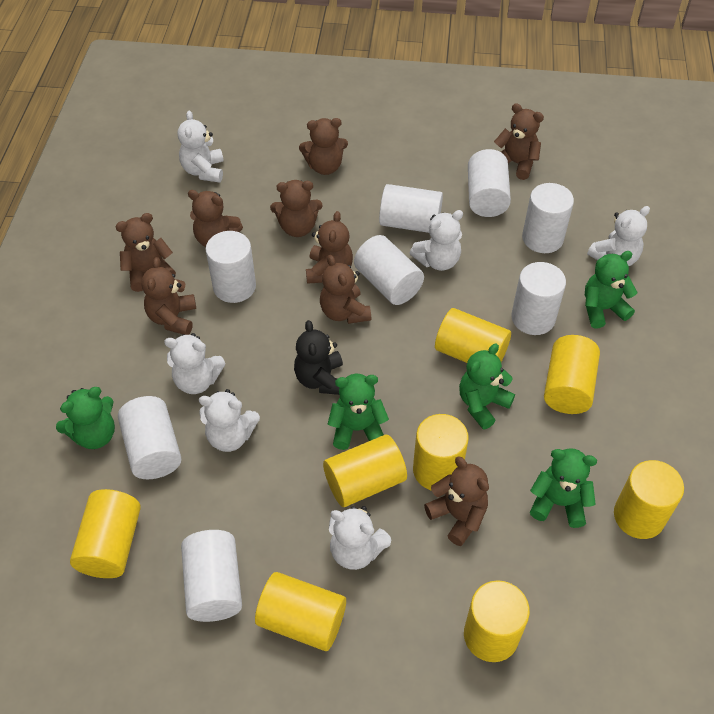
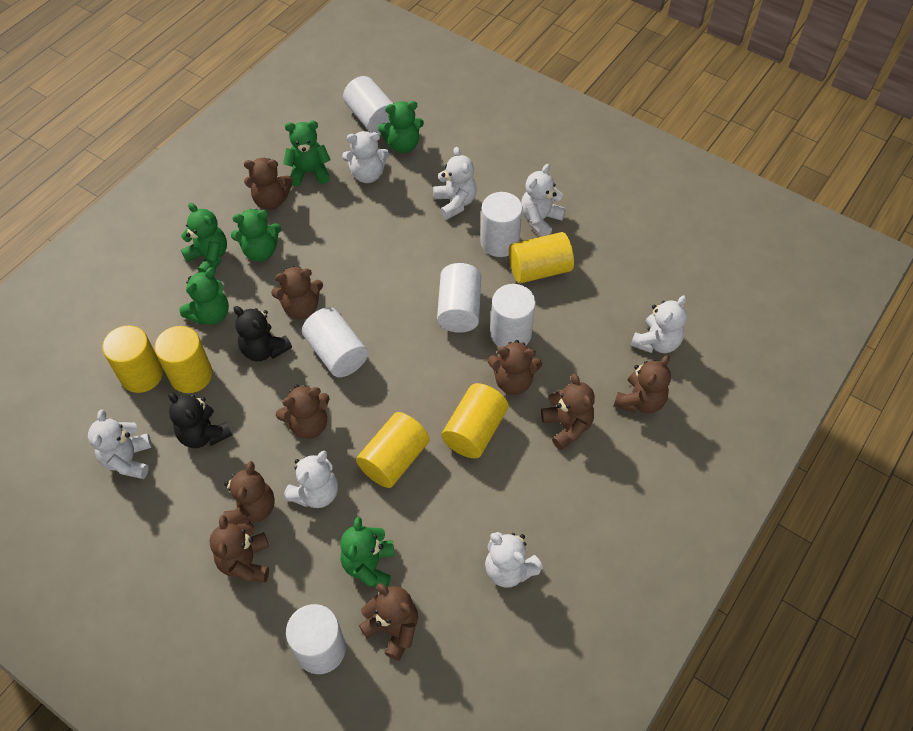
black teddy bear: [294,320,343,395] = 1 -> [168,392,232,448] [233,306,292,362] = 2
green teddy bear: [56,387,115,449] [328,374,389,450] [459,343,515,429] [530,448,597,528] [585,251,637,329] = 5 -> [180,267,229,325] [181,203,227,272] [231,209,281,261] [283,121,330,186] [340,517,395,587] [378,101,424,153] = 6
white cylinder: [118,396,182,479] [181,530,242,622] [206,231,256,303] [354,235,424,305] [379,184,443,233] [468,149,511,217] [511,262,566,335] [522,183,574,253] = 8 -> [286,604,346,674] [302,307,368,377] [343,76,393,135] [437,263,481,333] [480,192,522,257] [490,284,536,347] = 6
white teddy bear: [164,333,226,394] [178,110,224,183] [199,389,260,452] [329,506,391,570] [410,210,463,271] [587,206,650,266] = 6 -> [88,409,152,479] [284,451,338,508] [342,131,389,183] [433,147,477,220] [485,532,543,587] [521,164,566,237] [631,296,687,353] = 7
yellow cylinder: [70,489,141,578] [255,572,346,651] [323,435,407,507] [413,414,469,491] [435,308,511,363] [464,580,530,662] [544,335,600,414] [614,460,684,539] = 8 -> [102,325,163,393] [155,326,212,393] [356,412,430,488] [442,383,508,458] [509,232,574,283] = 5

